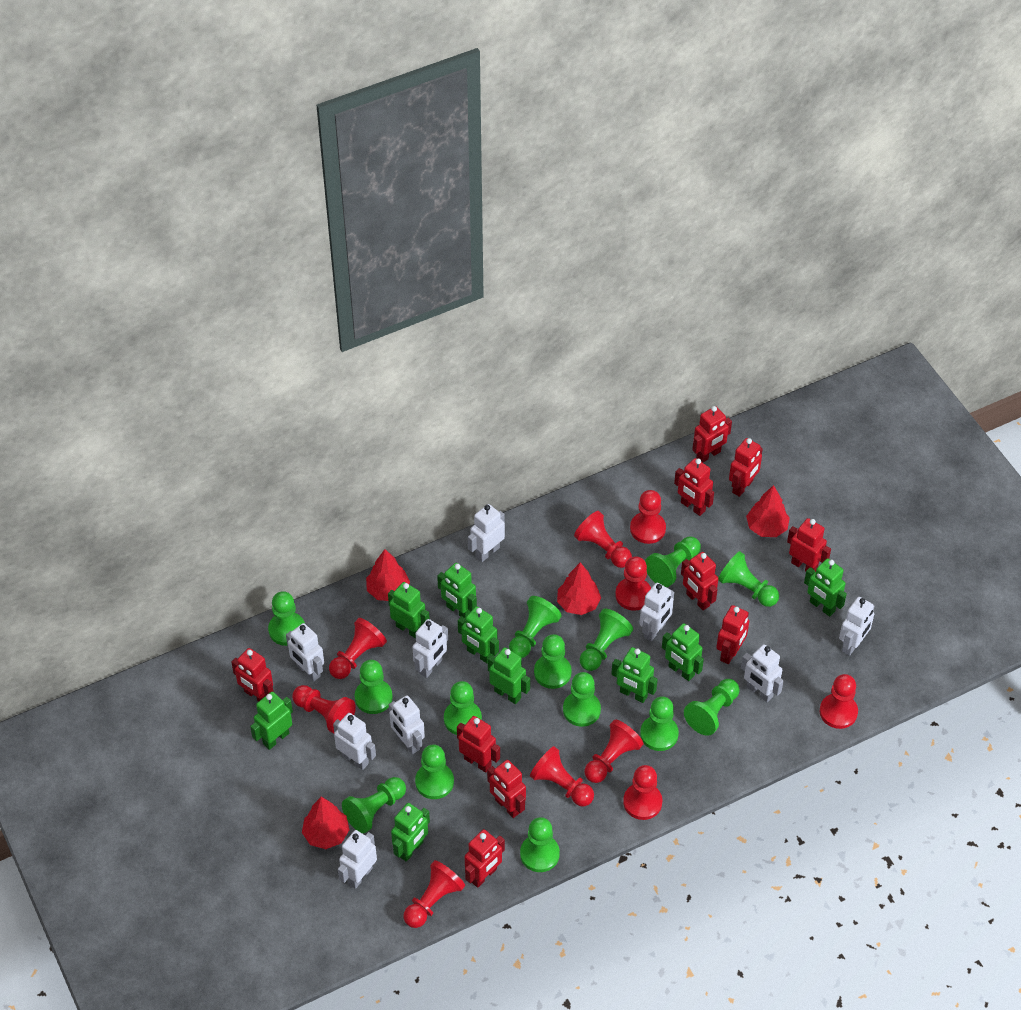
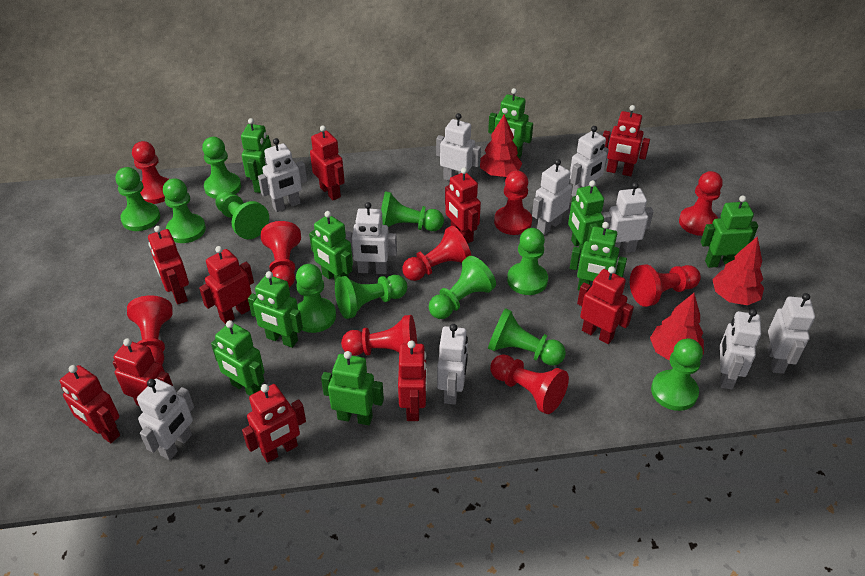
green pawn: [268,591,305,646] [342,777,406,833] [355,660,393,714] [415,744,454,799] [444,681,482,735] [509,596,562,658] [520,817,560,872] [534,634,572,689] [563,672,601,727] [580,608,633,671] [640,696,679,751] [645,536,701,587] [684,679,739,736] [718,551,779,607] = 14 -> [116,167,160,231] [163,178,206,243] [202,137,241,199] [215,191,269,239] [296,264,336,333] [335,275,407,319] [381,191,444,231] [429,256,496,319] [488,308,566,366] [507,228,548,295] [651,338,703,411] = 11
red pawn: [292,685,356,733] [329,618,387,679] [403,860,465,928] [530,746,594,806] [574,511,632,568] [584,719,643,783] [615,556,651,611] [623,765,662,820] [630,490,666,544] [820,674,858,729] = 10 -> [127,296,173,365] [132,141,169,204] [261,221,301,287] [341,315,417,356] [402,226,471,281] [490,354,569,414] [494,171,532,235] [630,264,701,307] [679,171,723,236] = 9
red tree: [302,797,349,849] [366,549,410,601] [557,562,601,615] [746,485,790,537] = 4 -> [480,114,522,177] [650,293,704,360] [712,236,764,305] = 3
white robot: [286,623,324,682] [333,713,376,770] [338,830,377,889] [389,695,425,754] [413,619,448,678] [468,504,505,562] [639,583,674,641] [741,644,784,702] [839,597,874,656] = 9 -> [137,379,194,460] [258,138,307,212] [345,202,397,274] [436,113,481,181] [437,324,468,405] [532,159,572,235] [570,126,609,197] [602,182,654,253] [720,309,761,390] [767,293,815,374] = 10

